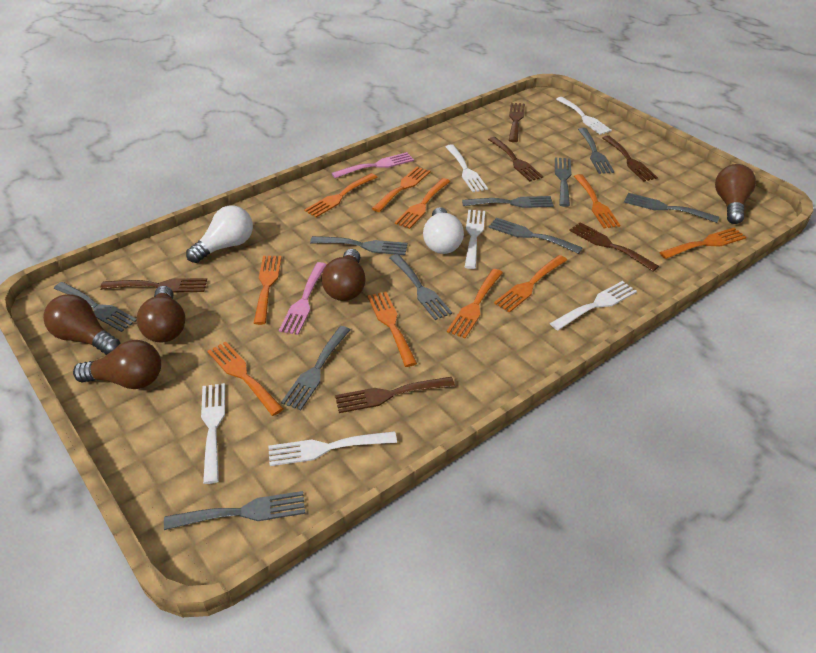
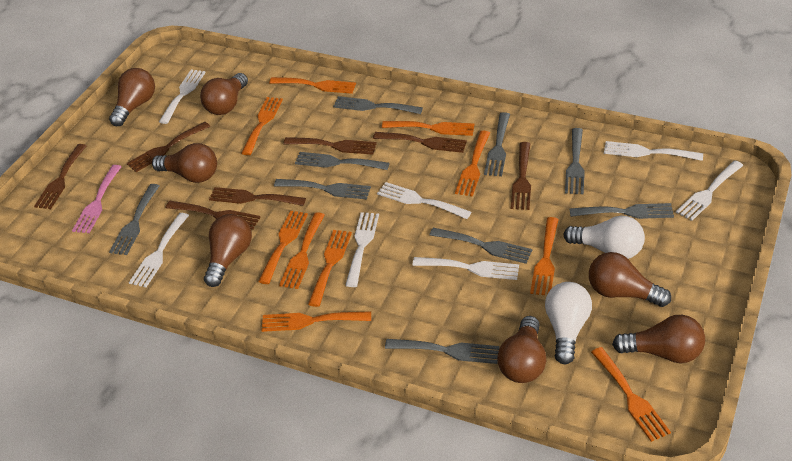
brown fork: [100,278,207,293] [335,377,455,413] [488,137,543,181] [509,103,525,142] [569,222,659,271] [602,135,658,182] = 6 -> [34,144,86,209] [127,122,210,172] [166,201,260,230] [209,187,306,206] [283,137,377,155] [373,132,467,153] [511,142,531,210] = 7
brown light bulb: [43,294,120,355] [73,340,161,389] [137,286,185,343] [321,249,366,301] [715,164,756,224] = 5 -> [109,68,155,126] [152,143,217,183] [200,73,248,115] [204,214,252,287] [497,316,546,383] [589,252,671,307] [612,315,705,363] = 7
grey fork: [54,282,137,332] [164,491,305,530] [281,326,350,410] [310,236,408,255] [390,254,452,320] [462,196,554,208] [488,218,583,254] [555,158,571,207] [578,128,614,174] [624,193,719,223] = 10 -> [109,184,160,255] [274,179,371,200] [295,152,389,170] [333,96,423,114] [385,339,499,364] [430,228,532,264] [484,112,510,176] [565,128,585,194] [570,203,674,219] = 9
pink fork: [279,262,327,335] [332,152,414,178] = 2 -> [72,165,121,233] = 1
white fork: [201,383,225,484] [268,431,397,466] [446,144,488,192] [465,210,485,269] [550,281,637,330] [556,97,612,135] = 6 -> [129,213,189,287] [159,70,206,124] [345,212,379,287] [377,182,472,219] [412,257,519,280] [604,141,703,161] [676,160,744,221] = 7

